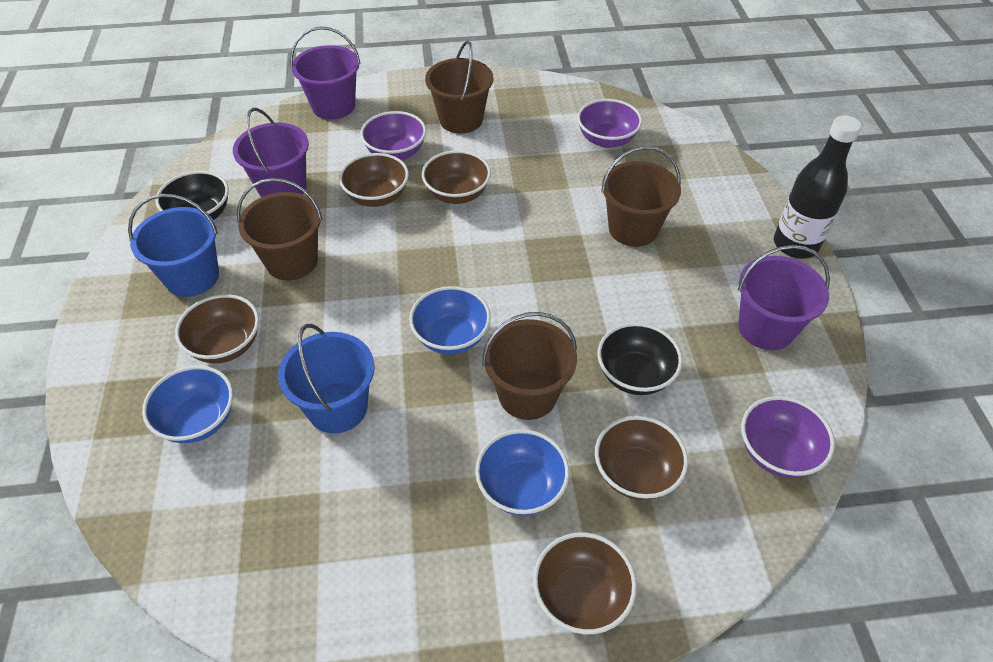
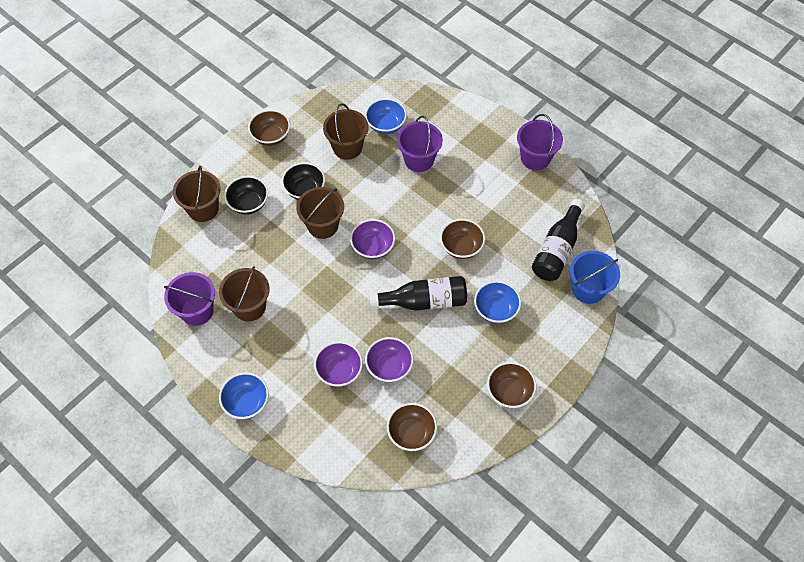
black bottle: [774,115,861,258] = 1 -> [369,276,467,310] [532,199,585,281] = 2
blue bucket: [128,194,219,297] [278,324,374,434] = 2 -> [570,251,620,304] = 1
brown bowl: [175,294,259,363] [339,153,409,207] [422,150,491,204] [533,532,637,634] [595,416,688,500] = 5 -> [248,110,290,146] [387,403,437,451] [440,219,485,259] [487,362,537,408] = 4

